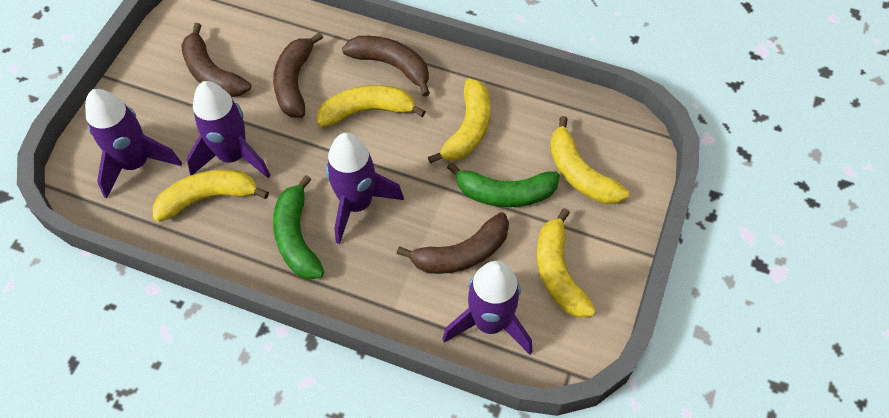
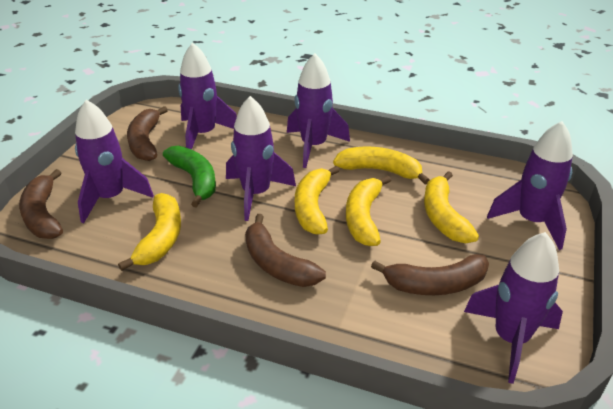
green banana: [273,175,324,280] [447,162,560,207] = 2 -> [163,146,216,208] = 1
purple rocket: [85,89,182,199] [186,81,271,178] [326,132,404,244] [442,261,532,355] = 4 -> [75,100,154,223] [178,42,237,150] [226,96,296,221] [287,53,350,168] [464,232,563,384] [487,121,573,250] = 6

